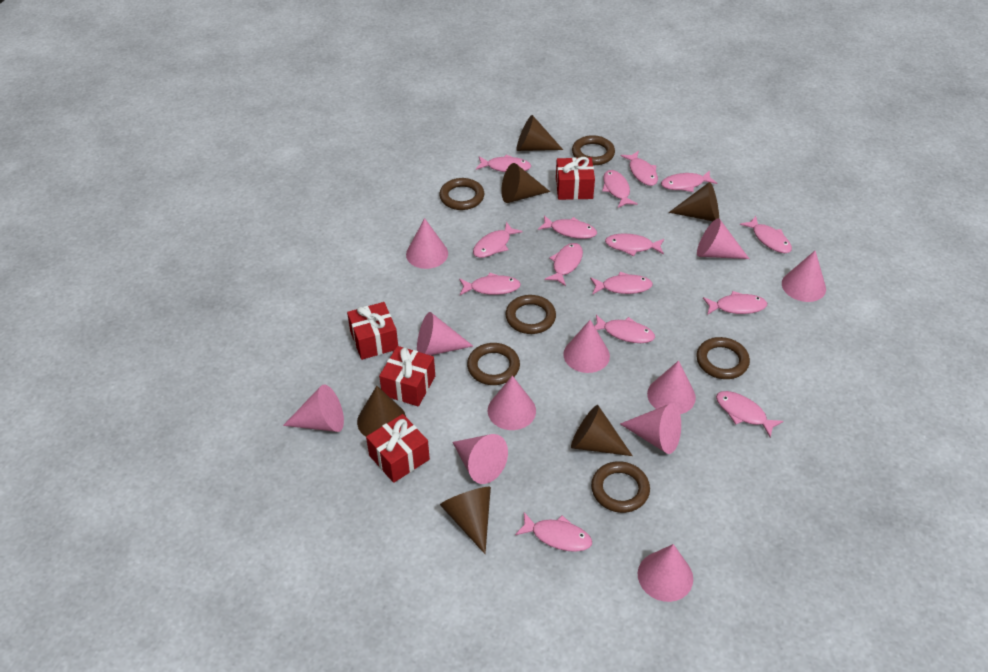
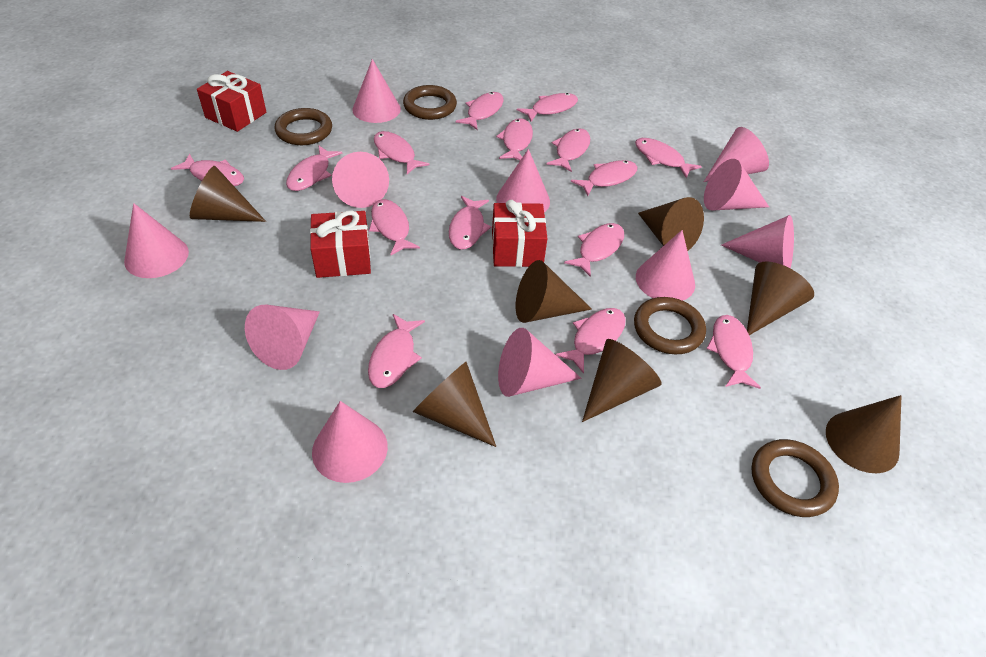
brown cone: [357,386,406,436] [440,487,491,554] [501,163,550,203] [516,115,563,151] [571,405,632,456] [669,182,719,221] = 6 -> [190,166,266,222] [413,362,496,447] [516,260,592,323] [582,339,662,422] [638,197,704,251] [747,261,814,335] [826,395,902,473] = 7
brown ring: [439,178,484,210] [467,343,520,385] [505,295,556,334] [572,135,615,165] [591,461,650,513] [696,337,750,379] = 6 -> [275,108,332,145] [403,85,457,120] [634,297,706,355] [751,439,839,517] = 4
red gift: [347,302,398,360] [366,414,430,483] [379,346,435,407] [556,157,595,200] = 4 -> [197,71,266,132] [310,210,371,278] [492,200,547,267] = 3

